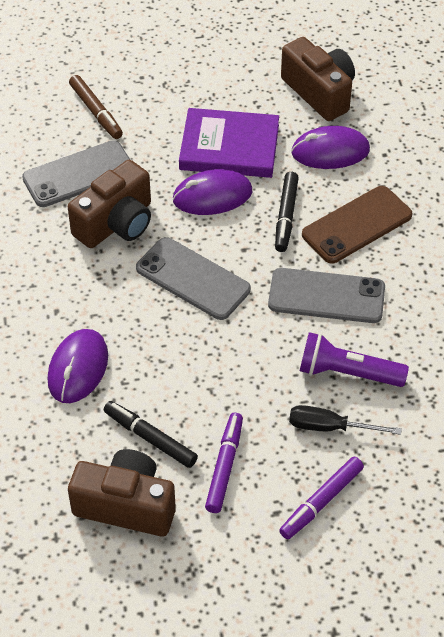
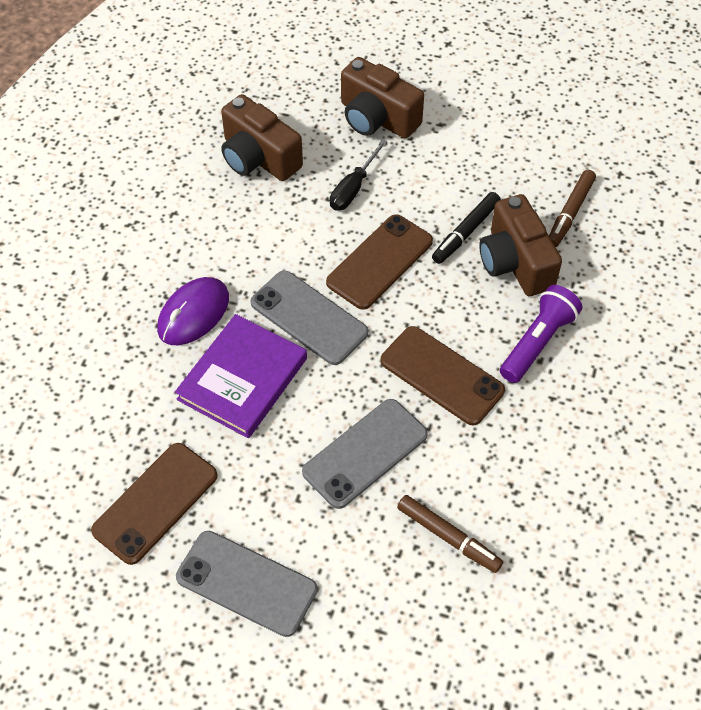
black marker: [104,401,198,468] [275,172,299,252] = 2 -> [432,192,501,264] = 1
brown marker: [69,75,123,139] = 1 -> [397,495,503,573] [549,170,596,247] = 2
brown phone: [302,186,412,264] = 1 -> [91,443,218,565] [326,214,433,310] [380,326,505,426] = 3
purple marker: [205,413,243,513] [279,457,364,539] = 2 -> none = 0
purple mouse: [47,329,108,403] [173,169,252,215] [291,126,370,169] = 3 -> [157,277,229,345] = 1

